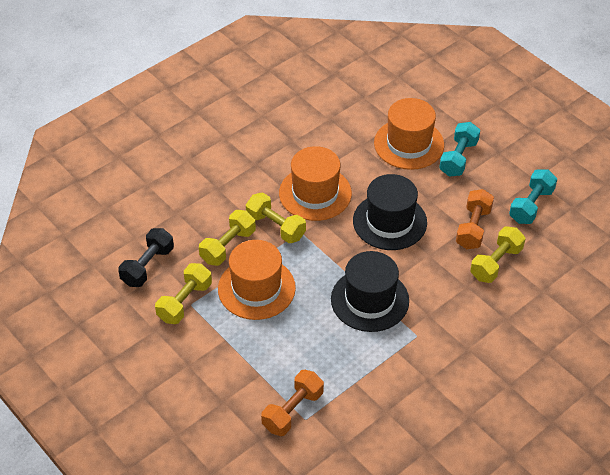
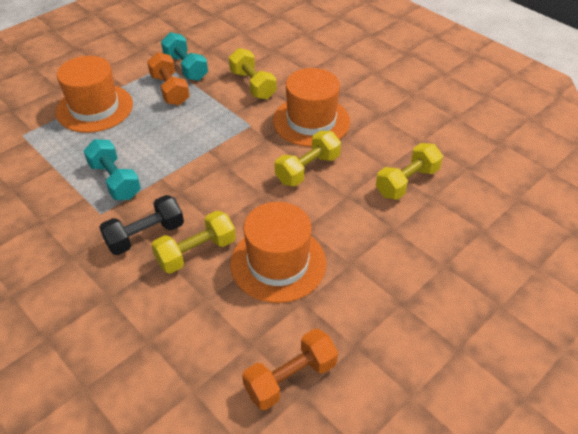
black hat: [331,251,409,332] [353,174,427,250] = 2 -> none = 0

